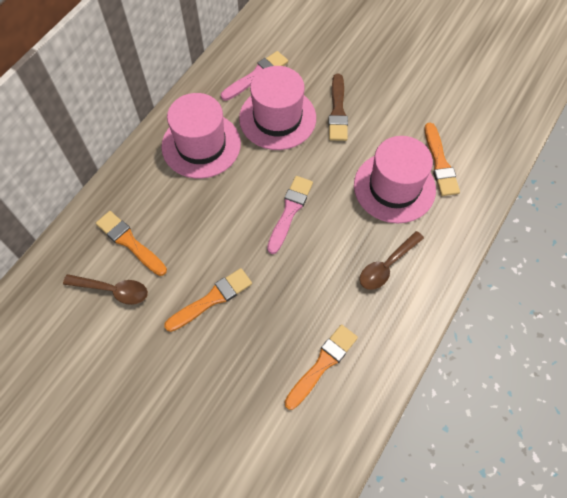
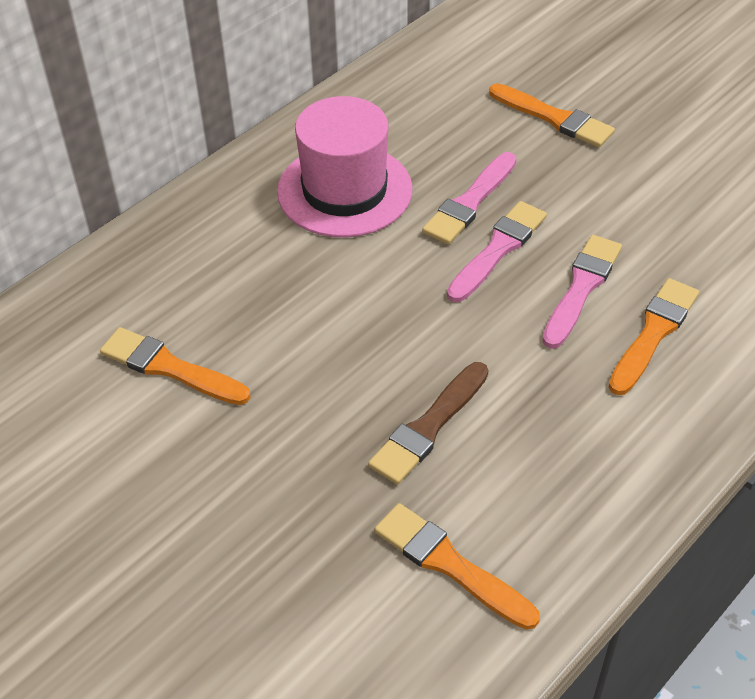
brown spoon: [63,274,148,305] [360,231,424,290] = 2 -> none = 0
pink brush: [221,51,288,101] [267,176,313,254] = 2 -> [422,152,517,245] [447,201,547,302] [542,235,622,349] = 3
pink hat: [161,93,241,178] [239,66,316,150] [354,136,436,223] = 3 -> [277,96,412,237] = 1

